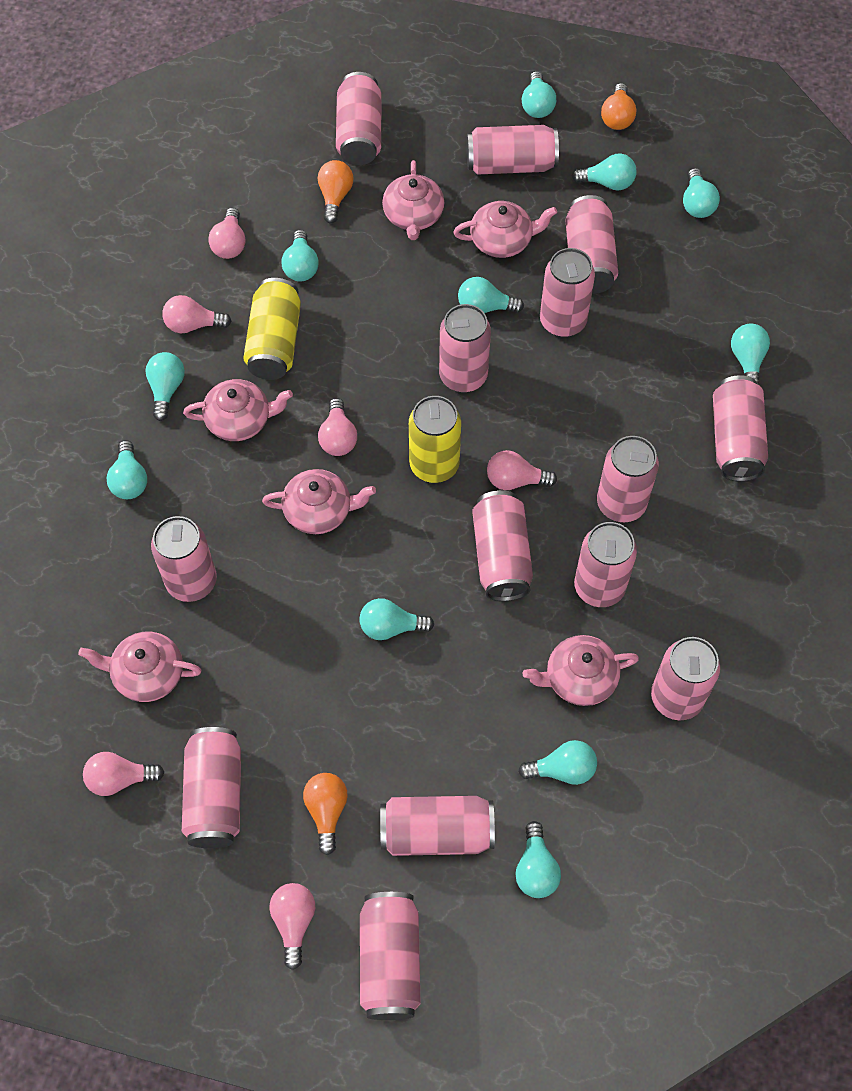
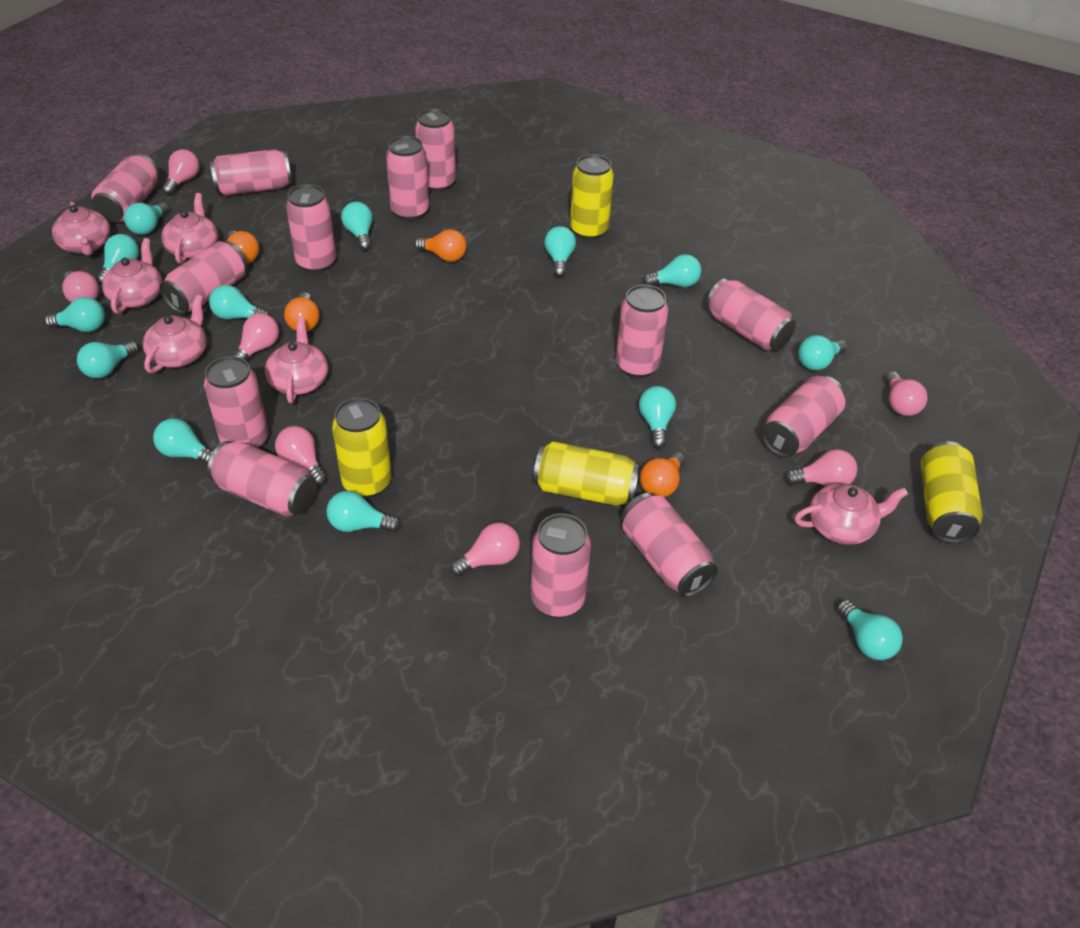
orange light bulb: [303,773,348,855] [318,160,354,223] [601,83,636,130] = 3 -> [227,231,259,263] [284,292,320,332] [415,229,467,262] [640,452,685,497] = 4
pink can: [151,516,217,602] [182,727,241,848] [336,72,382,165] [360,892,421,1020] [380,796,495,856] [439,304,491,393] [466,125,559,175] [472,490,533,601] [540,248,595,338] [566,195,618,294] [574,522,637,607] [597,436,659,522] [651,637,720,720] [713,375,768,482] = 14 -> [91,153,160,222] [159,241,248,314] [204,356,269,449] [207,441,317,517] [210,149,292,195] [286,184,336,273] [386,135,429,221] [415,109,456,192] [531,513,591,618] [616,285,668,378] [622,493,718,598] [706,278,796,351] [762,376,846,458] = 13
pink light bulb: [83,752,165,796] [162,295,232,333] [208,208,246,259] [269,883,315,970] [318,398,357,456] [487,450,557,490] = 6 -> [62,271,99,303] [162,149,200,195] [233,313,279,361] [275,426,327,485] [450,522,520,576] [785,449,857,486] [885,371,928,416] = 7
turquoise light bulb: [107,440,147,499] [145,352,185,421] [281,230,319,282] [359,598,434,640] [458,277,524,313] [515,821,561,898] [518,740,597,785] [522,71,556,118] [572,153,636,191] [683,168,720,218] [731,324,770,386] = 11 -> [44,297,105,332] [77,341,139,378] [96,234,139,284] [124,202,169,235] [153,418,213,464] [209,285,269,320] [326,491,401,532] [341,202,373,250] [544,226,576,277] [639,386,676,448] [643,254,701,287] [798,335,847,370] [837,600,903,660] = 13
yellow can: [243,278,301,380] [409,396,461,483] = 2 -> [332,398,392,498] [533,441,640,506] [570,154,614,240] [920,441,983,543] = 4

